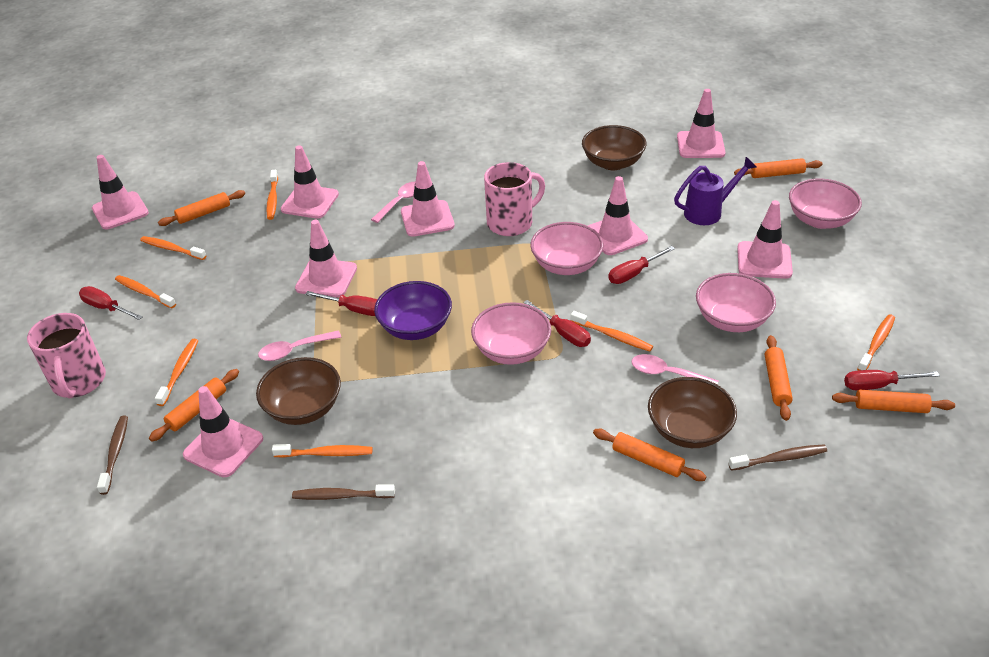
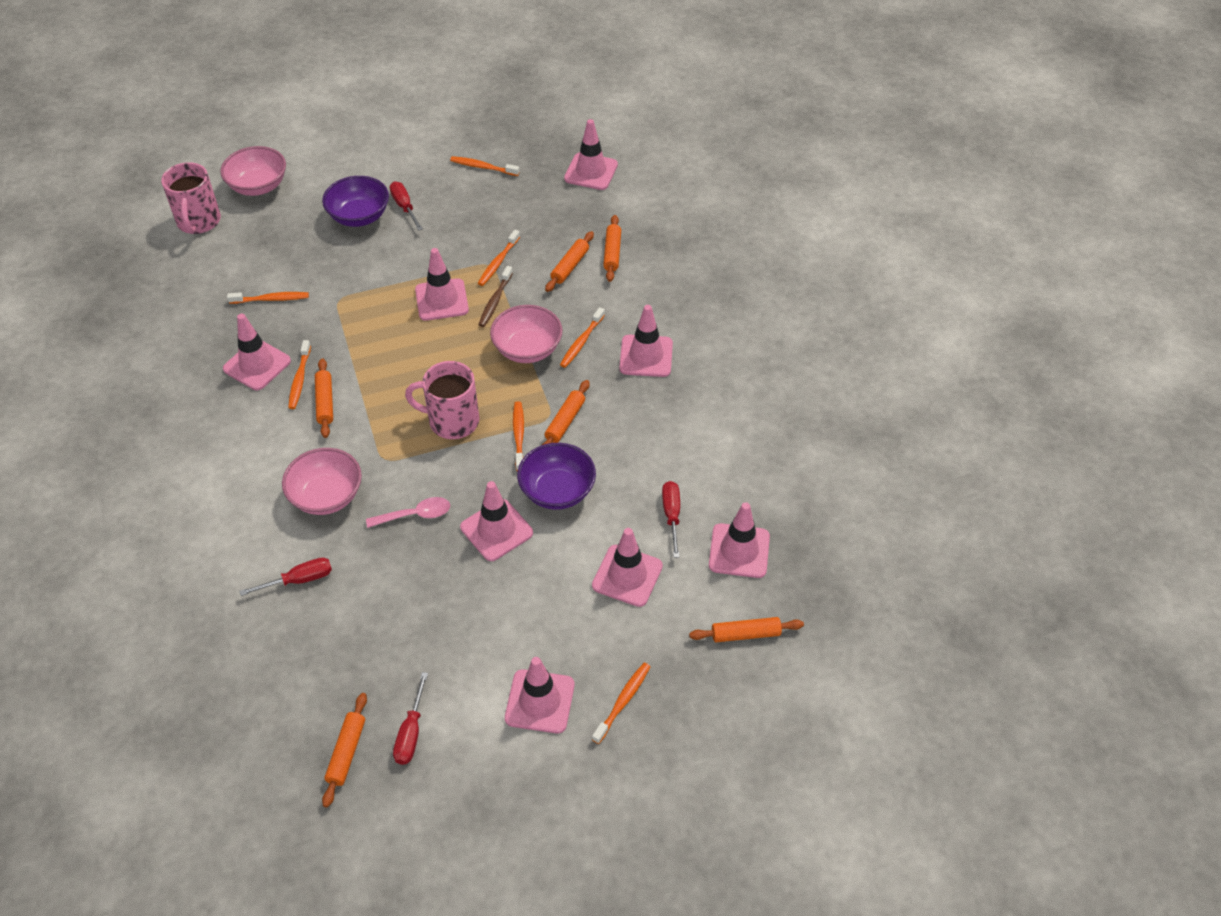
brown bowl: [256,357,341,425] [582,125,646,170] [648,377,737,448] = 3 -> none = 0
brown toothbrush: [97,415,128,495] [292,484,395,500] [728,445,827,471] = 3 -> [478,266,513,327] = 1
pink bowl: [471,302,551,365] [530,222,604,275] [696,273,776,332] [789,179,862,229] = 4 -> [220,146,286,196] [282,448,362,515] [490,305,562,363] = 3
pink spoon: [258,330,341,361] [371,182,415,223] [632,354,718,384] = 3 -> [366,497,450,528] = 1
purple bowl: [374,281,452,340] = 1 -> [322,176,389,227] [517,443,596,510] = 2
purple watering can: [674,157,756,225] = 1 -> none = 0
red screwdriver: [79,286,143,320] [305,291,377,316] [523,300,591,347] [608,246,675,284] [844,370,940,391] = 5 -> [240,558,332,596] [390,182,423,231] [393,672,428,765] [662,481,680,558] = 4

